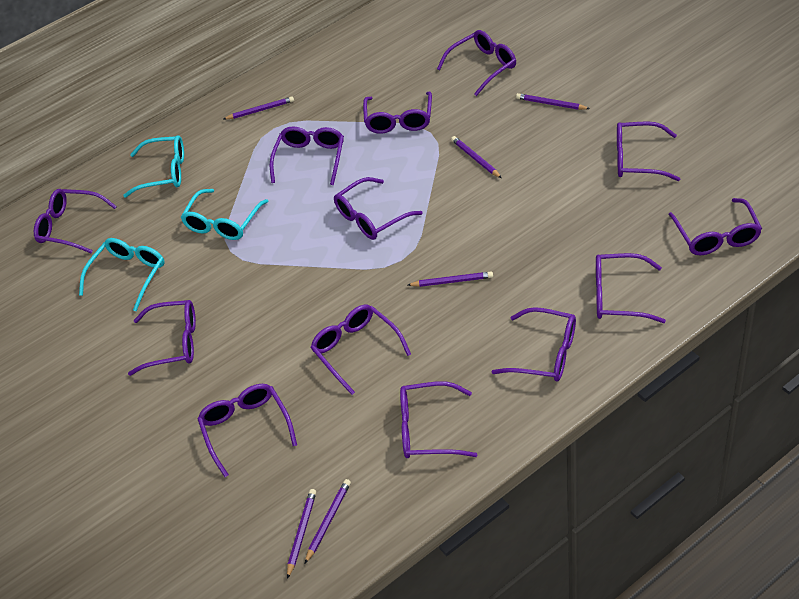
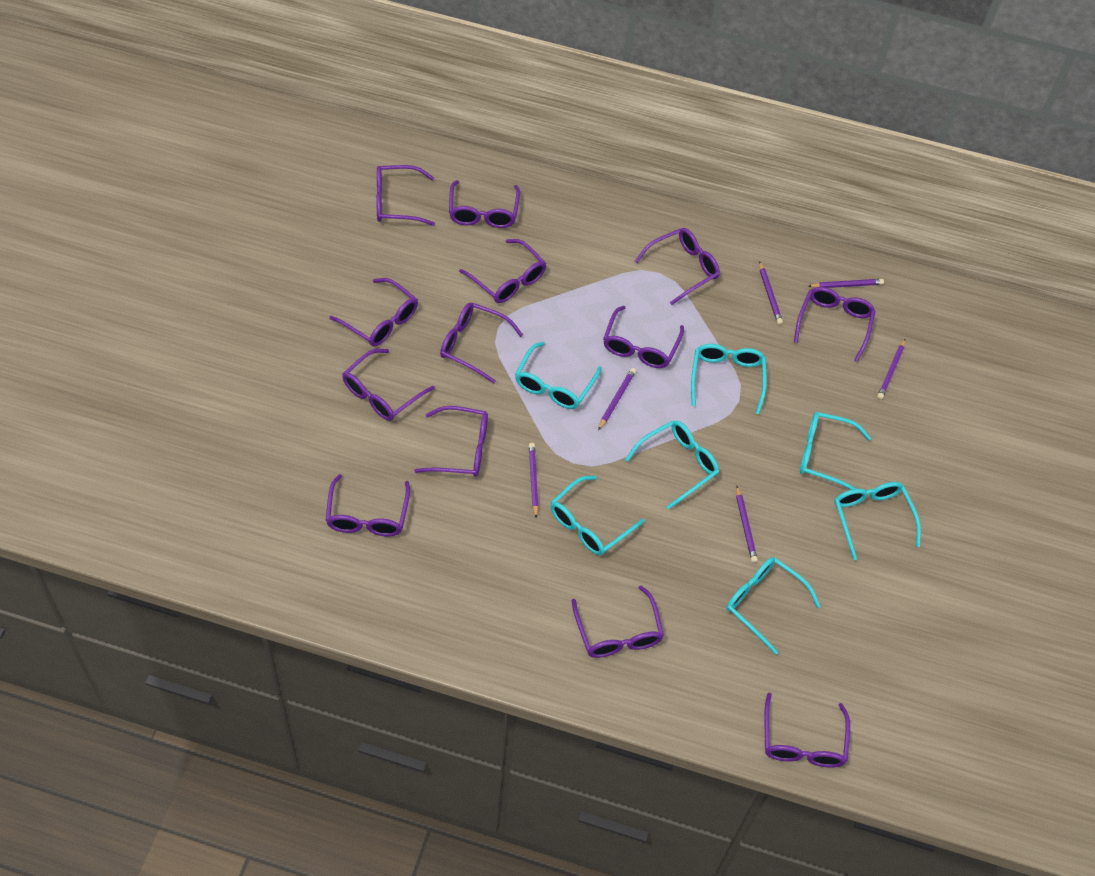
turquoise glasses: [79,238,165,311] [123,135,184,198] [181,189,268,240] = 3 -> [515,342,602,409] [550,476,645,556] [625,420,719,509] [691,344,767,414] [726,557,821,655] [800,412,871,490] [834,482,921,560] = 7

